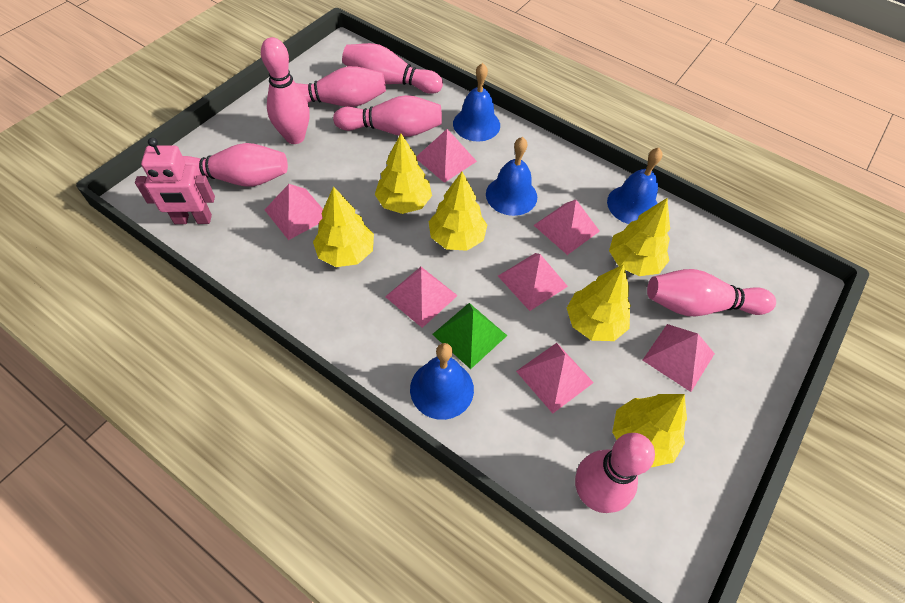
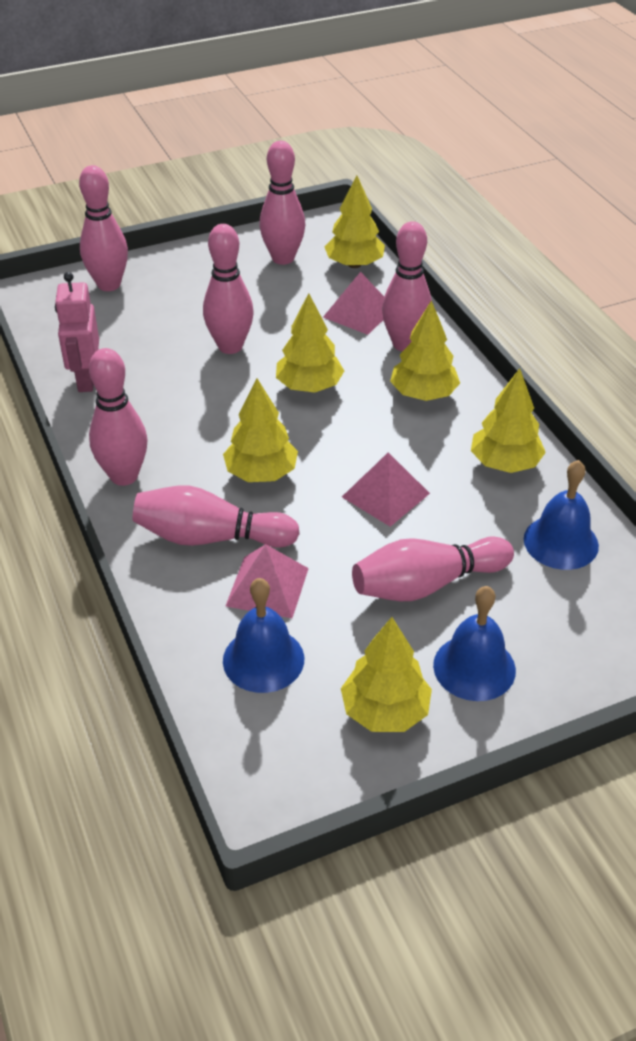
blue bell: [410,343,474,420] [453,63,500,141] [486,137,537,216] [607,148,663,224] = 4 -> [223,578,304,693] [433,586,516,701] [524,460,599,570] = 3
green pyramid: [432,303,507,369] = 1 -> none = 0
pink pyramid: [265,184,323,240] [385,267,458,328] [416,129,477,183] [498,253,568,311] [516,343,594,413] [534,200,600,255] [642,324,715,392] = 7 -> [226,544,309,618] [323,272,384,335] [342,452,430,527] = 3

